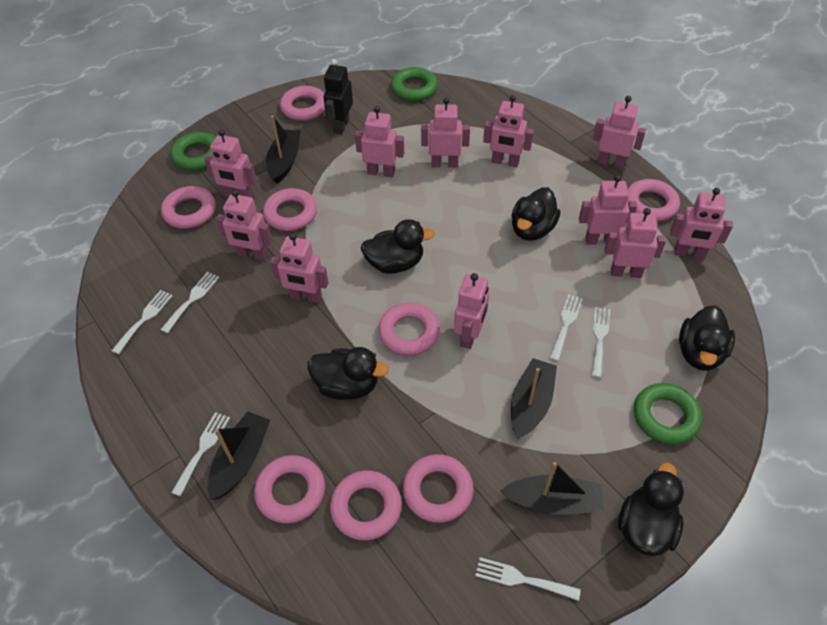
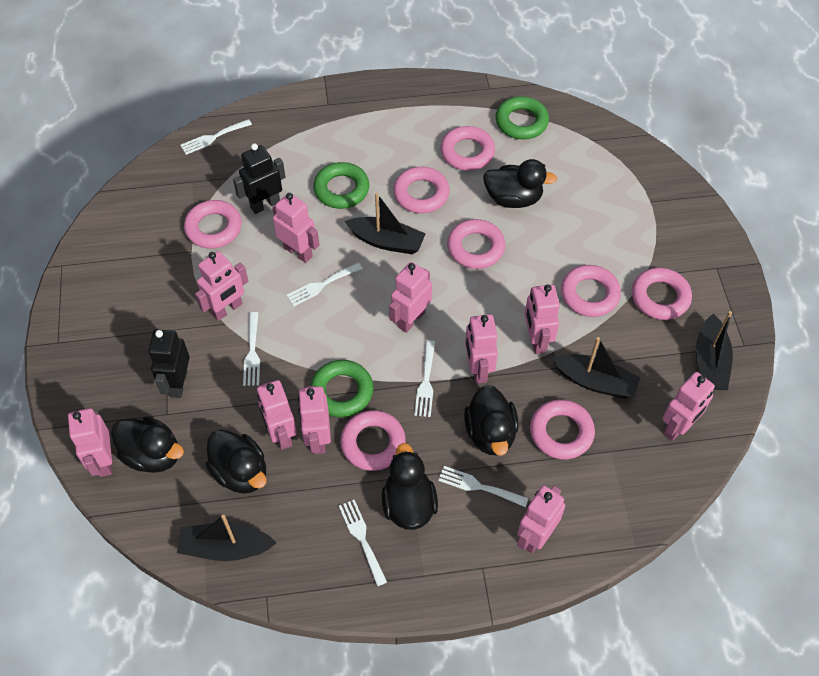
black robot: [323,59,353,134] = 1 -> [148,329,190,398] [233,143,286,214] = 2
pink robot: [204,129,257,198] [216,190,272,261] [270,233,328,303] [355,106,404,177] [421,97,470,168] [454,273,489,349] [483,95,534,167] [579,175,637,244] [592,96,646,169] [605,208,666,278] [670,188,733,259] = 11 -> [68,408,112,477] [195,251,248,321] [257,380,297,450] [272,193,319,263] [298,386,331,454] [389,262,432,333] [465,314,498,384] [517,486,565,553] [525,284,560,354] [662,372,715,441] = 10

